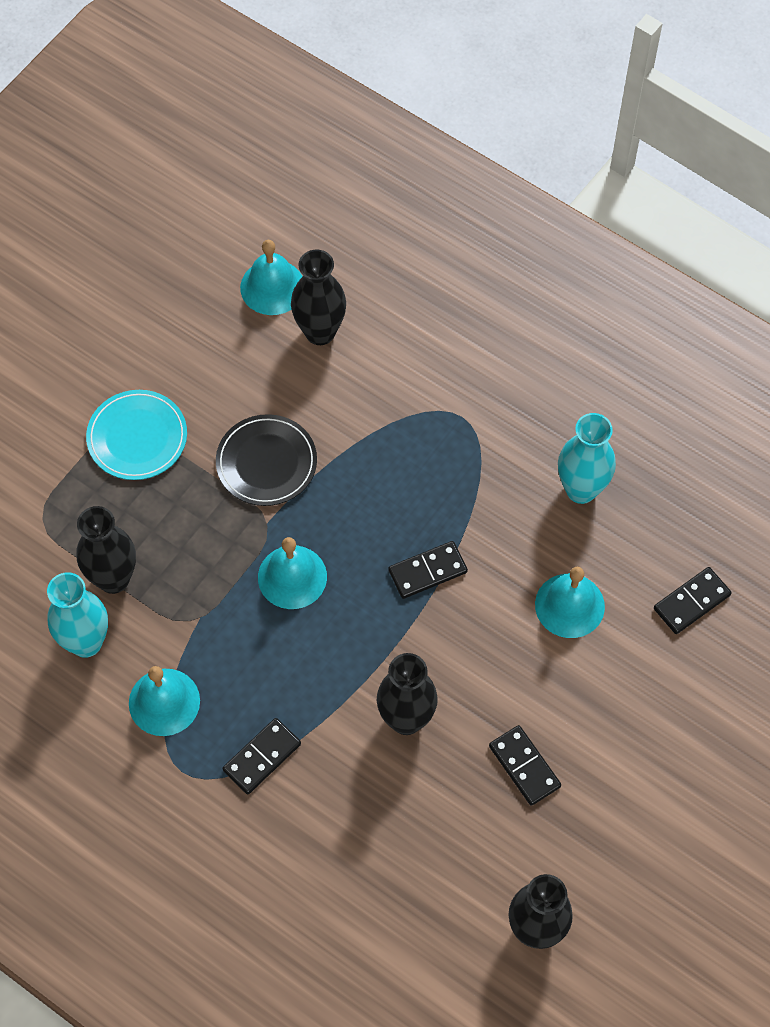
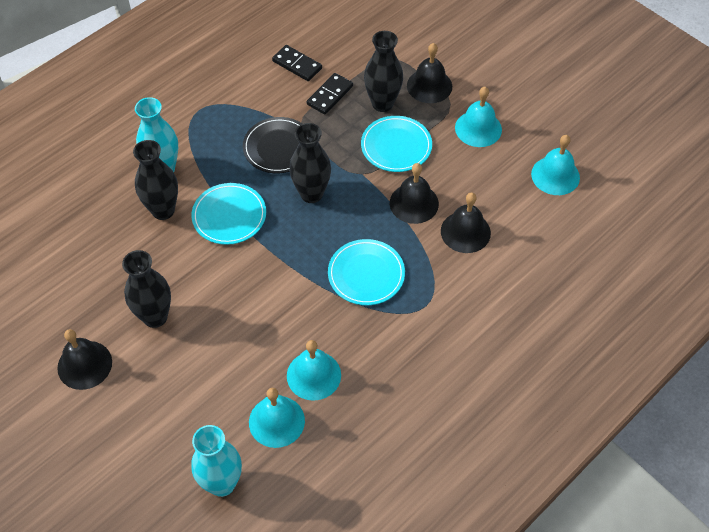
black bell: none = 0 -> [57,329,112,390] [390,163,439,224] [407,43,452,103] [441,193,491,253] = 4
black domino: [222,718,301,794] [388,541,468,599] [489,725,561,806] [654,567,731,634] = 4 -> [272,45,322,81] [307,73,353,115] = 2
turquoise plate: [86,390,187,480] = 1 -> [191,183,266,245] [328,239,405,305] [361,116,432,172] = 3

